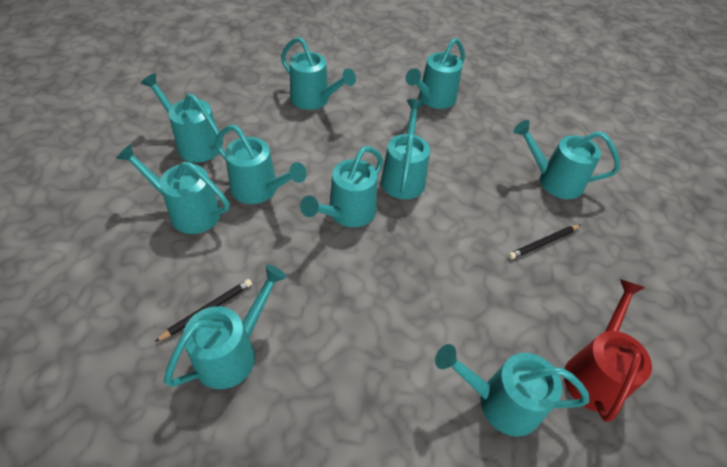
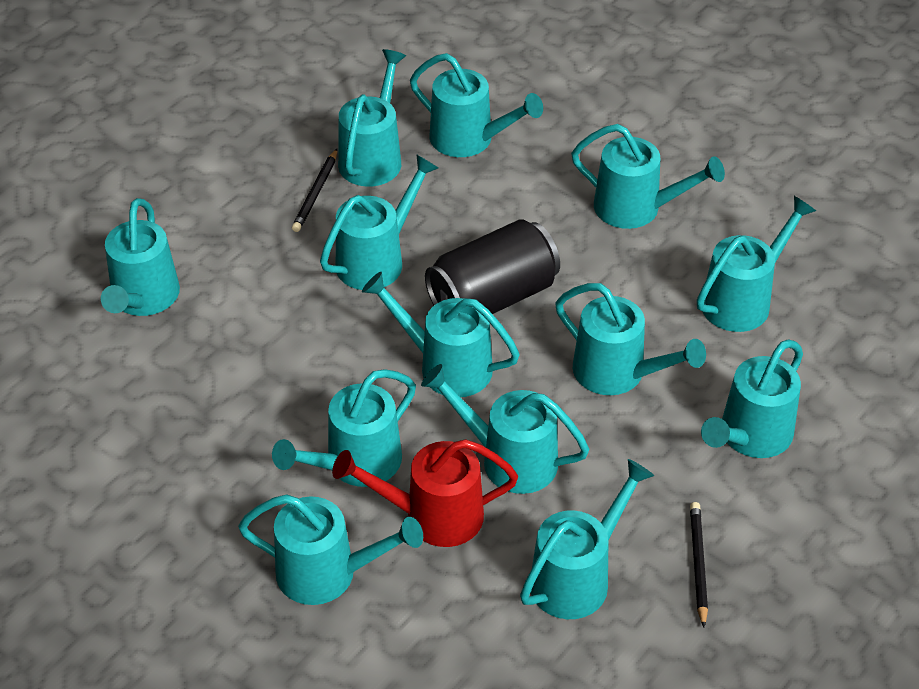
black can: none = 0 -> [425,219,560,314] = 1
turquoise watering can: [116,144,229,234] [141,73,223,162] [164,265,287,389] [215,125,307,204] [281,37,356,110] [300,146,383,227] [381,99,430,199] [406,38,465,109] [435,344,590,437] [513,120,620,199] = 10 -> [101,198,180,316] [238,494,423,605] [272,369,416,487] [320,154,438,290] [338,49,406,187] [362,272,520,397] [410,53,543,157] [421,364,590,494] [520,459,654,619] [555,283,706,395] [571,124,725,229] [697,196,816,332] [701,340,803,458] = 13

